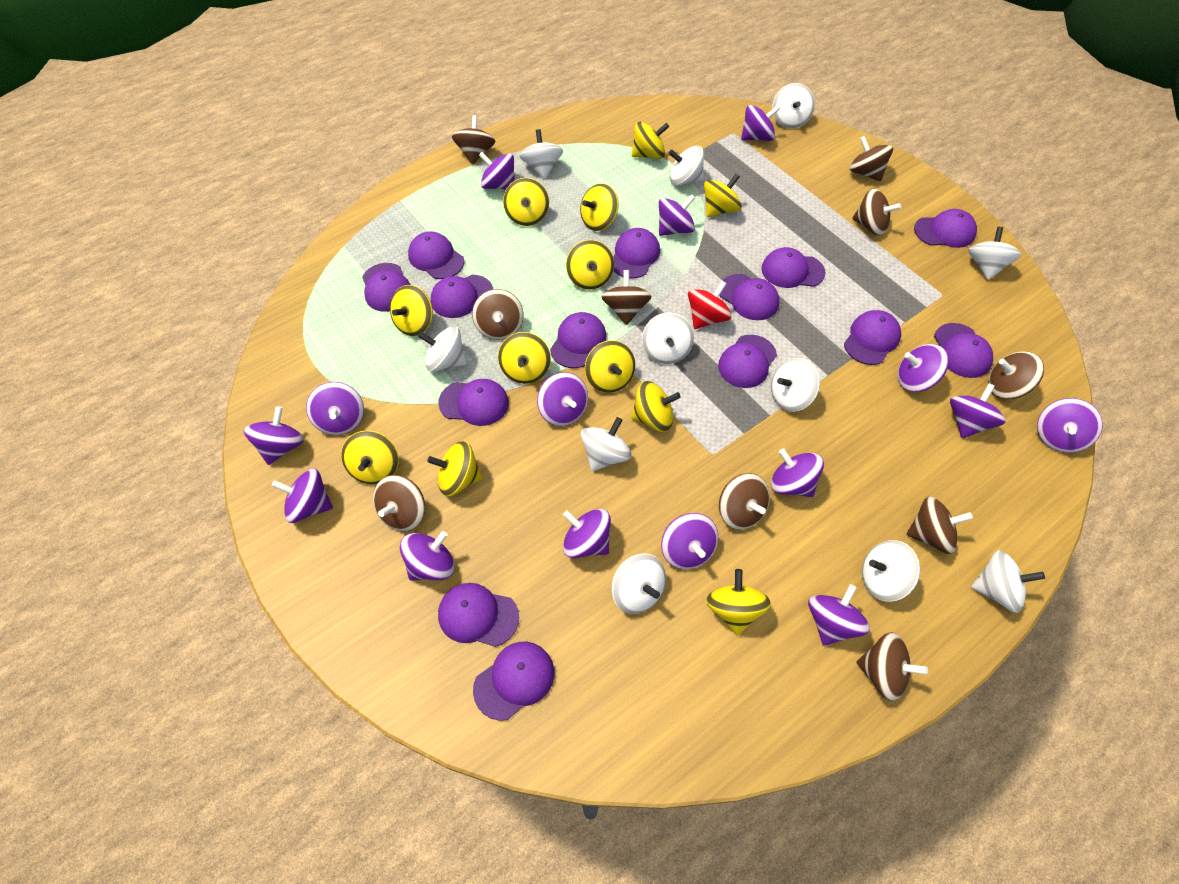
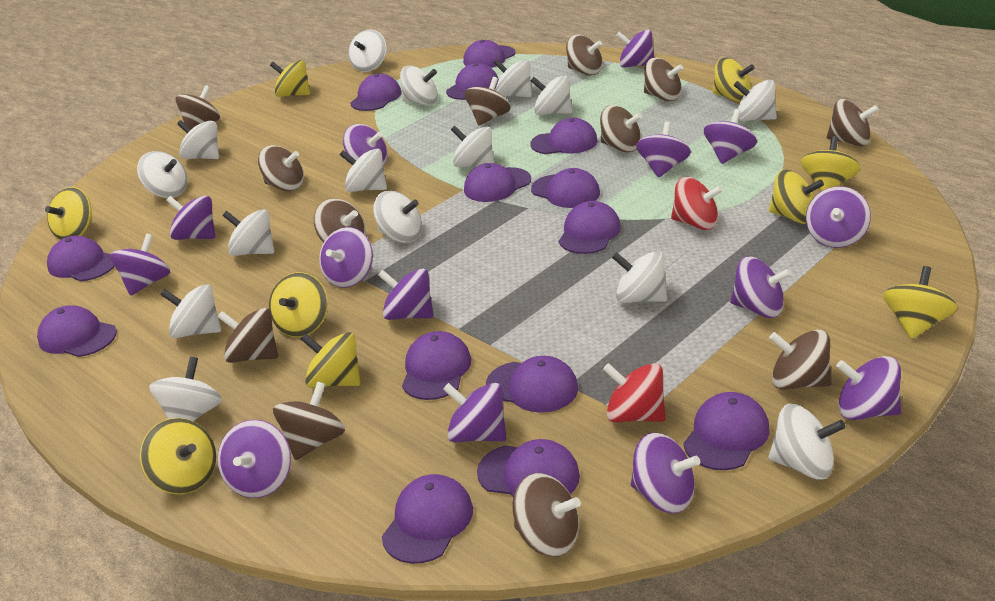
brown spinning top: [373,475,425,531] [452,115,496,165] [472,289,523,340] [602,270,652,325] [719,473,770,530] [850,136,893,182] [852,188,901,236] [856,632,928,701] [906,496,973,554] [988,351,1044,399] = 10 -> [176,85,220,129] [217,308,278,363] [258,145,304,191] [273,381,345,460] [314,199,366,243] [464,77,511,126] [513,473,581,557] [566,34,603,76] [600,105,642,152] [644,58,683,101] [769,330,832,390] [827,99,879,147] = 12
purple spinning top: [244,406,304,465] [272,469,333,523] [306,382,364,435] [400,531,455,581] [479,152,515,189] [537,372,588,426] [563,509,611,558] [659,194,695,236] [661,513,718,569] [741,105,780,141] [771,448,824,497] [808,584,870,646] [898,344,949,392] [950,384,1006,438] [1037,398,1103,453] = 15 -> [110,234,170,296] [166,196,215,240] [218,420,291,498] [319,227,373,288] [343,124,388,166] [378,269,434,320] [443,383,506,442] [616,30,655,68] [631,433,700,513] [636,122,691,178] [704,109,757,164] [730,256,792,318] [806,186,871,248] [836,356,901,420] = 14
red spinning top: [688,281,732,329] = 1 -> [603,363,666,422] [671,177,723,230] = 2
white spinning top: [418,326,467,372] [520,129,563,179] [581,417,631,471] [611,554,666,614] [642,312,694,364] [669,146,704,186] [771,358,820,412] [772,83,815,129] [862,540,920,602] [968,227,1021,280] [971,550,1045,613] = 11 -> [137,151,187,198] [149,357,222,421] [160,284,221,338] [177,120,219,159] [223,209,274,256] [340,148,387,192] [348,30,387,72] [373,191,422,243] [400,66,438,106] [451,126,494,167] [494,59,532,97] [531,75,572,115] [612,251,667,303] [734,80,777,121] [769,404,846,480] = 15
yellow spinning top: [341,430,399,484] [390,285,433,336] [427,441,483,496] [498,332,551,384] [503,178,549,226] [566,240,614,290] [580,183,619,231] [585,340,635,393] [631,381,681,432] [632,122,669,159] [704,174,742,217] [706,569,771,635] = 12 -> [45,187,92,240] [140,418,217,494] [269,272,328,337] [270,60,310,97] [301,332,361,388] [712,57,755,102] [769,170,824,224] [801,136,860,191] [883,266,957,339] = 9

